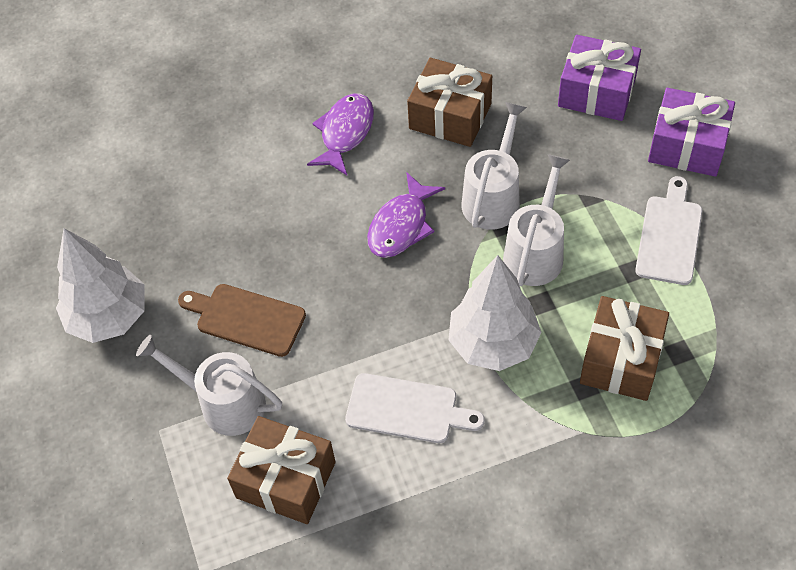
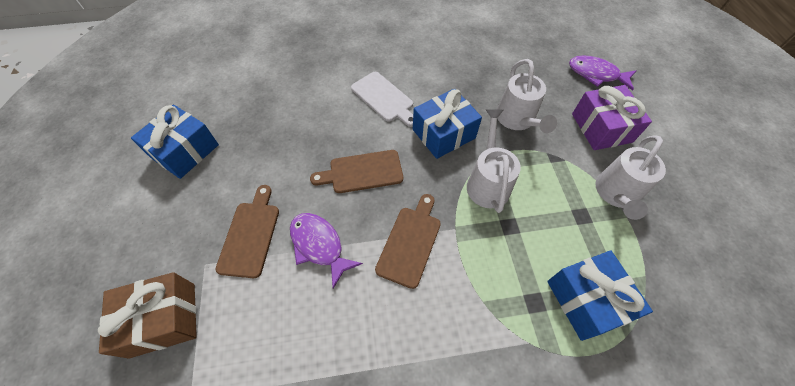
blue gift: none = 0 -> [131,105,219,179] [413,89,482,159] [547,251,653,341] = 3
brown cutting board: [178,284,306,357] = 1 -> [215,185,279,278] [310,150,403,193] [375,194,441,289] = 3
brown gift: [227,416,336,524] [407,58,492,147] [580,296,669,401] = 3 -> [98,272,197,359] = 1
purple gift: [558,35,641,121] [648,88,735,177] = 2 -> [572,85,652,150] = 1
white cutting board: [345,373,485,443] [635,176,702,285] = 2 -> [351,72,413,127] = 1
white tree: [56,228,145,343] [449,255,542,371] = 2 -> none = 0

